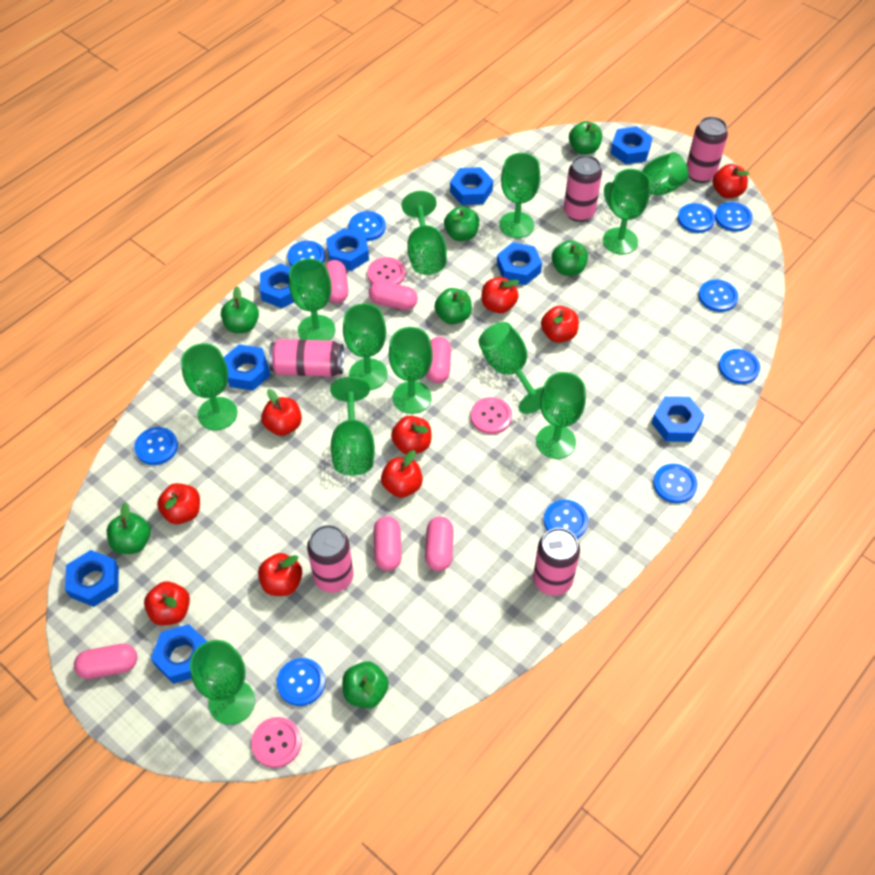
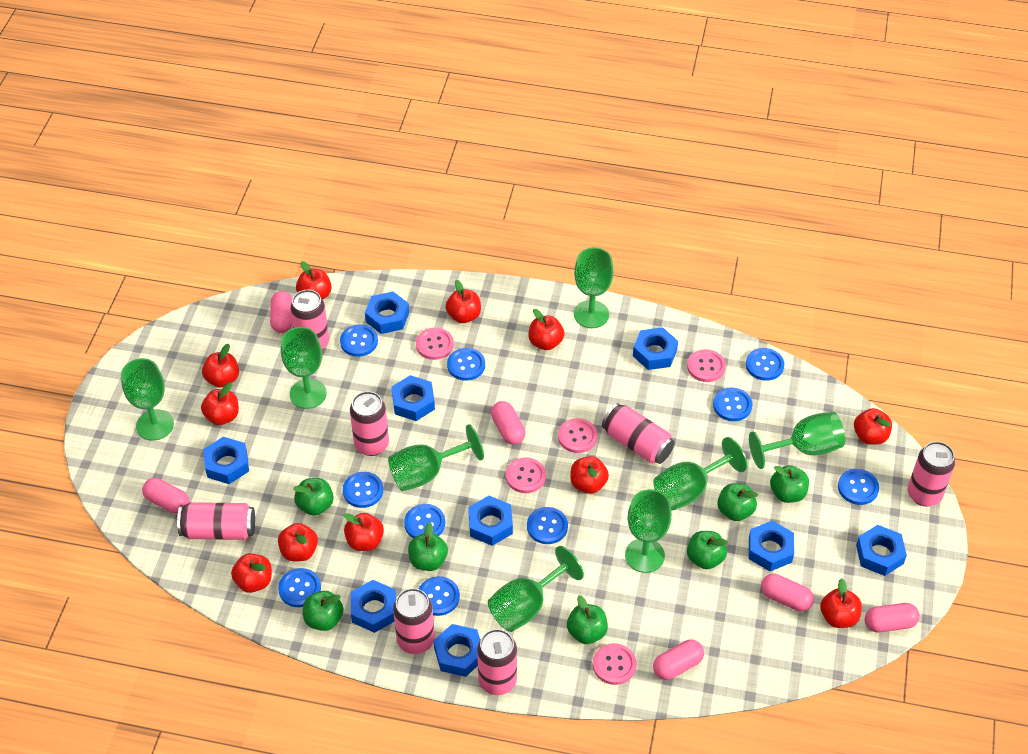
green goblet: [181,343,238,430] [190,640,255,725] [289,258,335,341] [330,377,375,476] [343,303,388,390] [389,327,433,414] [402,191,447,275] [478,322,544,414] [499,153,540,238] [536,372,586,459] [603,169,650,255] [604,152,689,211] = 12 -> [121,358,174,441] [281,327,327,409] [388,424,484,491] [488,546,584,632] [574,247,614,328] [625,489,672,573] [653,437,747,510] [749,412,845,469] = 8
pink button: [251,717,302,768] [367,257,405,285] [471,397,512,434] = 3 -> [416,328,454,360] [506,457,546,493] [558,418,598,453] [593,643,636,685] [687,349,726,382] = 5
pink can: [269,339,344,377] [307,525,354,593] [533,528,580,596] [564,155,602,222] [686,117,728,183] = 5 -> [177,502,255,540] [290,290,329,350] [350,391,389,456] [393,588,435,654] [477,629,517,695] [602,403,675,464] [908,441,955,506] = 7
red apple: [144,581,190,625] [157,483,200,524] [258,553,302,596] [261,389,302,436] [381,450,423,498] [391,416,431,455] [481,277,519,313] [541,306,579,342] [712,164,750,198] = 9 -> [201,383,239,425] [202,344,239,388] [231,553,272,593] [278,523,318,561] [296,261,332,299] [343,513,384,551] [446,280,481,323] [528,309,564,350] [570,456,609,494] [820,578,862,628] [854,408,892,445] = 11

